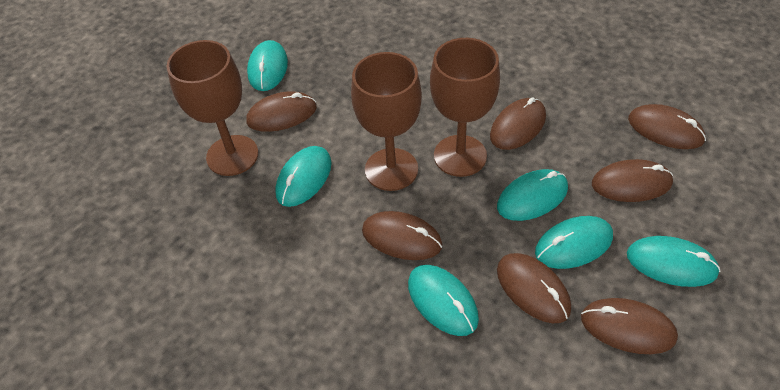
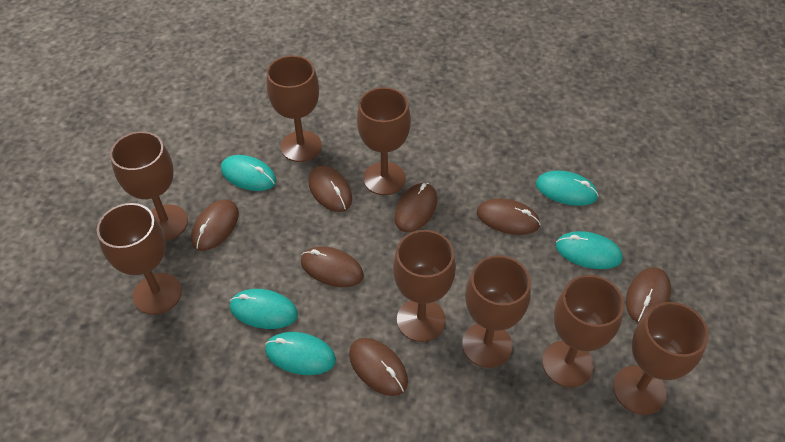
brown goblet: [167,40,258,176] [351,52,422,191] [430,38,500,177] = 3 -> [97,203,182,315] [110,131,188,241] [266,55,322,162] [357,87,411,195] [393,230,456,342] [462,255,531,368] [542,275,624,388] [613,302,709,415] = 8
turquoise mouse: [247,40,288,91] [275,146,332,207] [408,265,479,336] [497,169,568,221] [535,216,613,269] [627,236,720,287] = 6 -> [221,155,276,191] [230,289,298,329] [265,332,336,375] [536,171,598,206] [556,231,623,269] = 5

